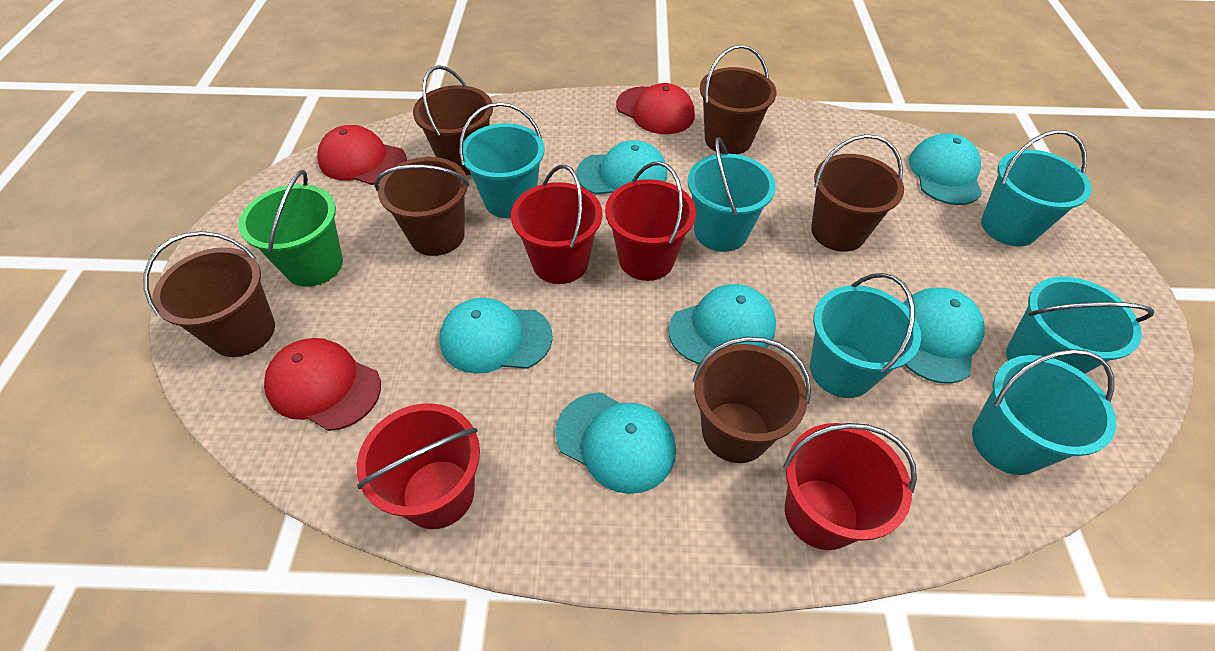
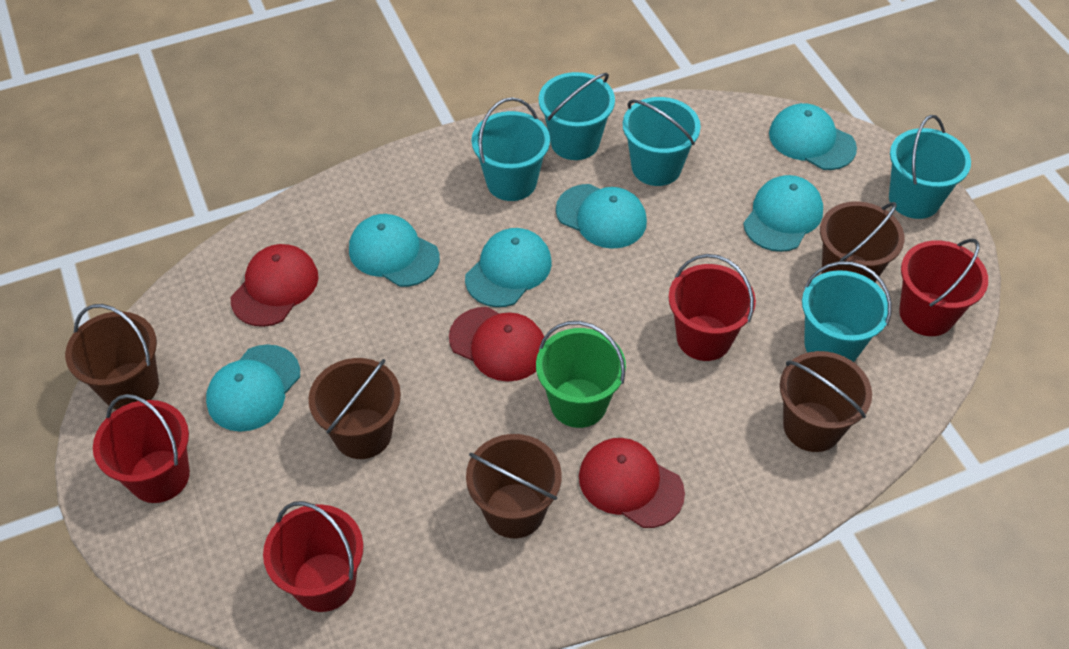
brown bucket: [144,231,275,357] [375,157,470,256] [413,65,493,175] [693,337,811,463] [700,45,777,154] [811,134,904,252] = 6 -> [65,304,159,410] [308,358,401,459] [466,434,562,538] [780,351,872,452] [820,201,904,282] = 5
turquoise bucket: [459,102,545,218] [688,137,776,252] [810,273,921,398] [972,349,1116,475] [981,130,1092,246] [1006,277,1154,374] = 6 -> [472,97,550,201] [539,72,615,160] [623,97,701,186] [802,261,892,362] [889,115,971,219] = 5

